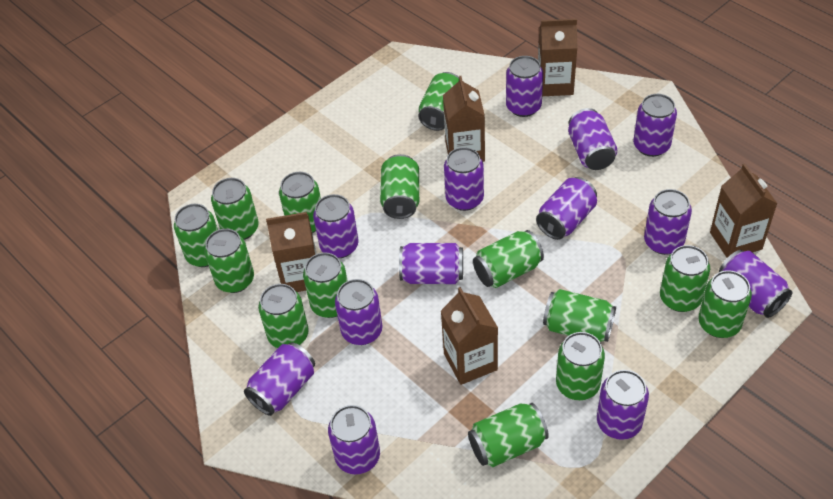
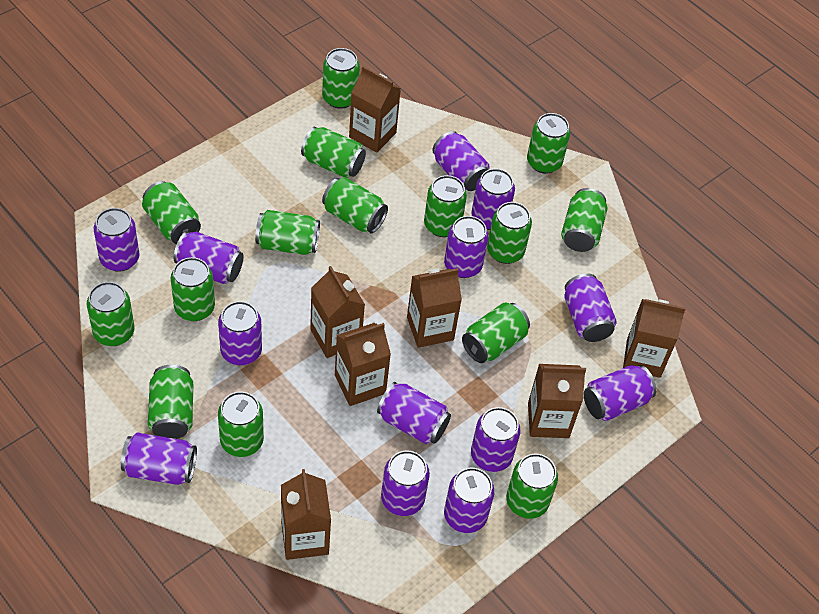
brown carton: [266,212,317,292] [441,287,498,385] [443,76,485,162] [538,19,577,96] [710,163,778,258] = 5 -> [281,469,331,560] [310,266,365,358] [335,323,391,406] [349,66,401,153] [407,268,462,348] [528,364,586,438] [623,299,686,378] = 7
green can: [174,204,218,267] [204,229,254,293] [211,178,259,240] [258,284,309,348] [279,172,321,233] [303,252,348,318] [380,154,419,219] [418,72,459,131] [468,403,549,467] [473,230,544,288] [543,289,616,342] [556,332,605,400] [660,245,710,312] [698,270,752,338] = 14 -> [87,282,135,346] [142,181,201,244] [148,365,193,439] [171,257,215,321] [218,392,264,457] [255,210,320,255] [301,127,366,178] [322,48,360,109] [322,177,388,234] [424,175,467,237] [462,303,530,363] [487,202,532,264] [506,454,558,519] [527,113,570,174] [561,188,607,252] = 15

